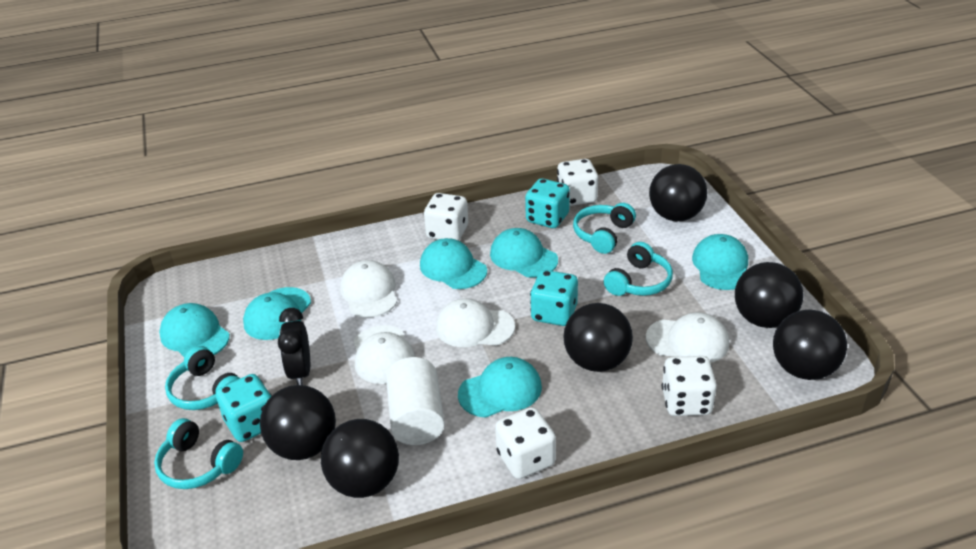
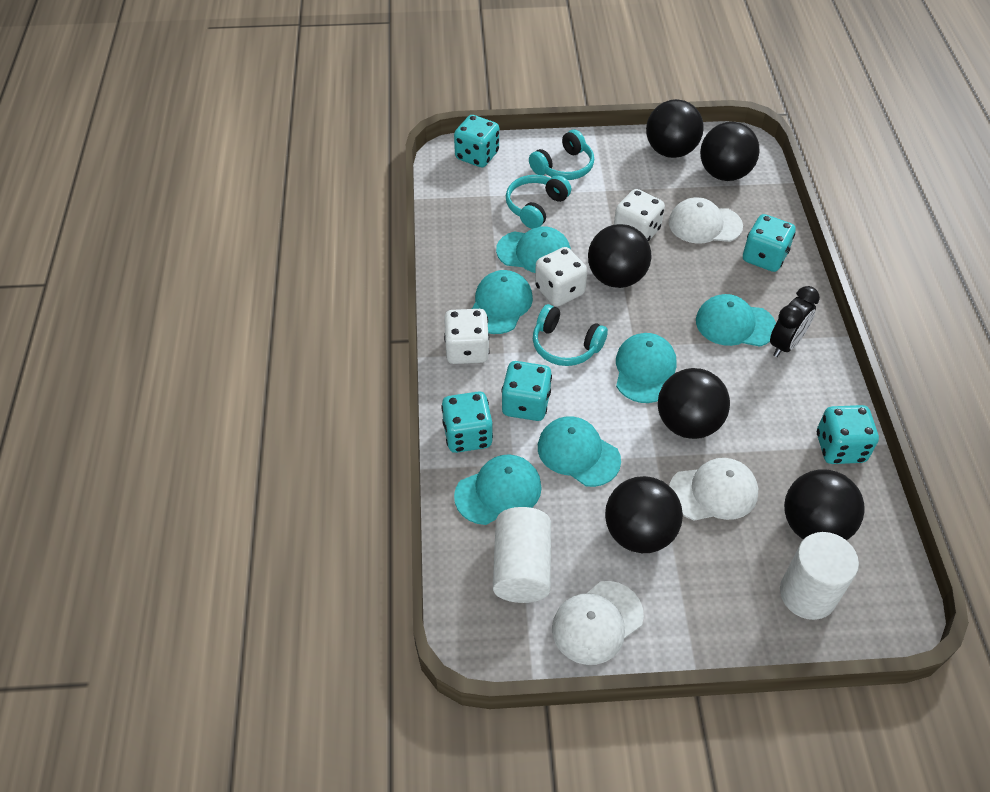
turquoise dice: [216,374,272,442] [525,178,570,228] [530,270,578,326] = 3 -> [441,391,493,453] [454,115,499,167] [501,361,552,421] [743,214,796,272] [817,405,879,464] = 5
turquoise headphones: [154,418,243,489] [165,346,240,410] [573,203,636,254] [604,242,673,296] = 4 -> [506,175,571,229] [529,130,594,180] [533,304,608,366] = 3
white cap: [340,260,397,318] [353,325,415,384] [436,298,515,347] [646,313,729,363] = 4 -> [552,581,644,665] [668,197,743,244] [669,458,758,521] = 3
white cylinder: [386,357,445,445] = 1 -> [493,507,551,603] [780,532,859,620] = 2
white dice: [424,193,468,241] [495,407,556,479] [557,159,598,206] [662,356,717,416] = 4 -> [444,309,490,364] [535,247,588,307] [614,189,665,241] = 3

